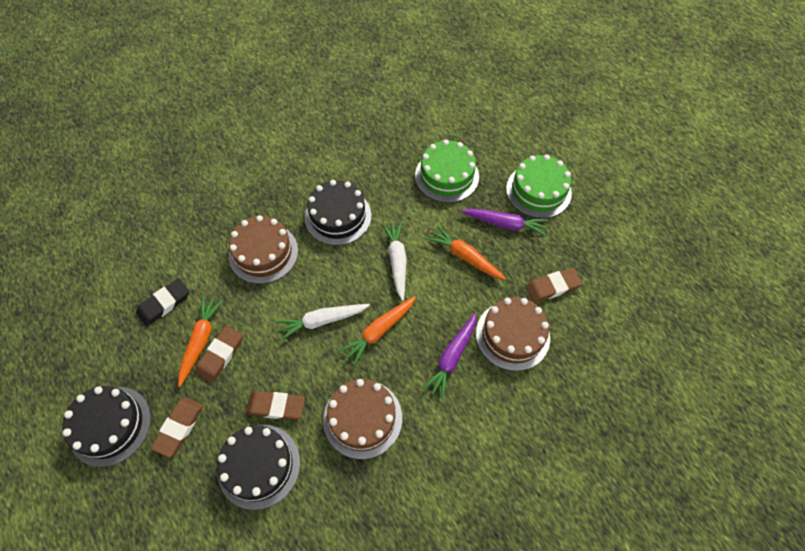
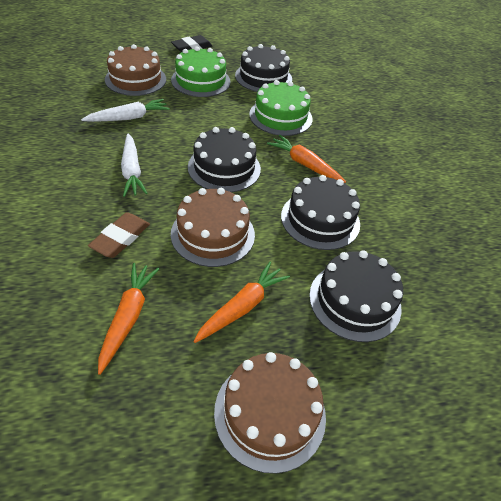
black cake: [62,386,151,467] [217,425,300,510] [305,180,372,245] = 3 -> [188,127,261,192] [235,44,292,92] [281,175,360,250] [309,250,403,342] = 4
brown eraser: [151,397,204,458] [195,325,243,383] [246,391,305,420] [525,268,582,303] = 4 -> [88,212,150,258] = 1
purple carrot: [422,313,476,399] [462,209,548,236] = 2 -> none = 0

